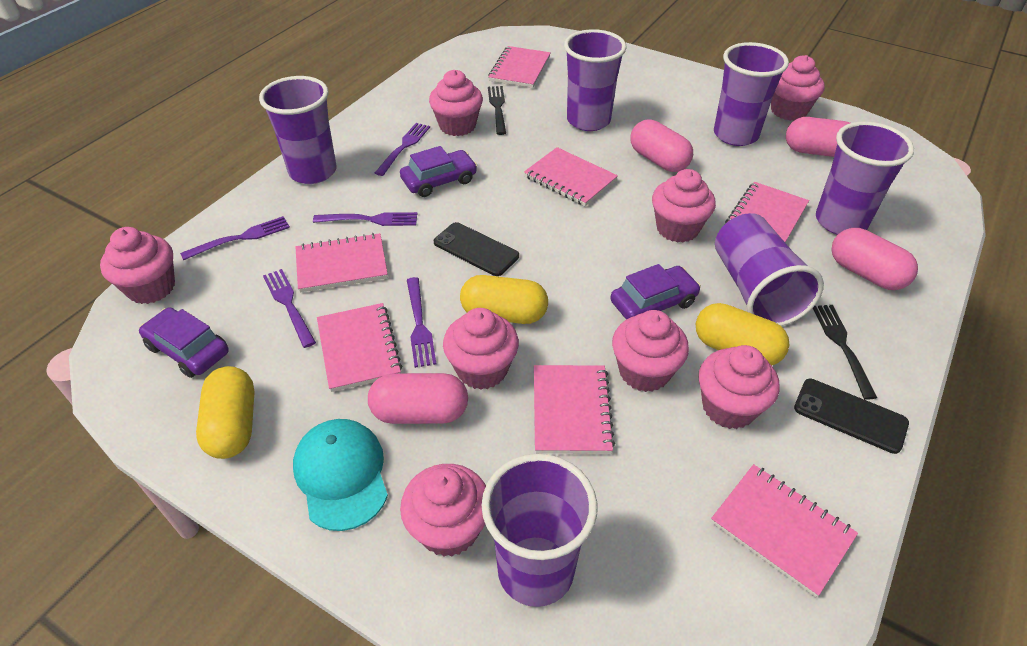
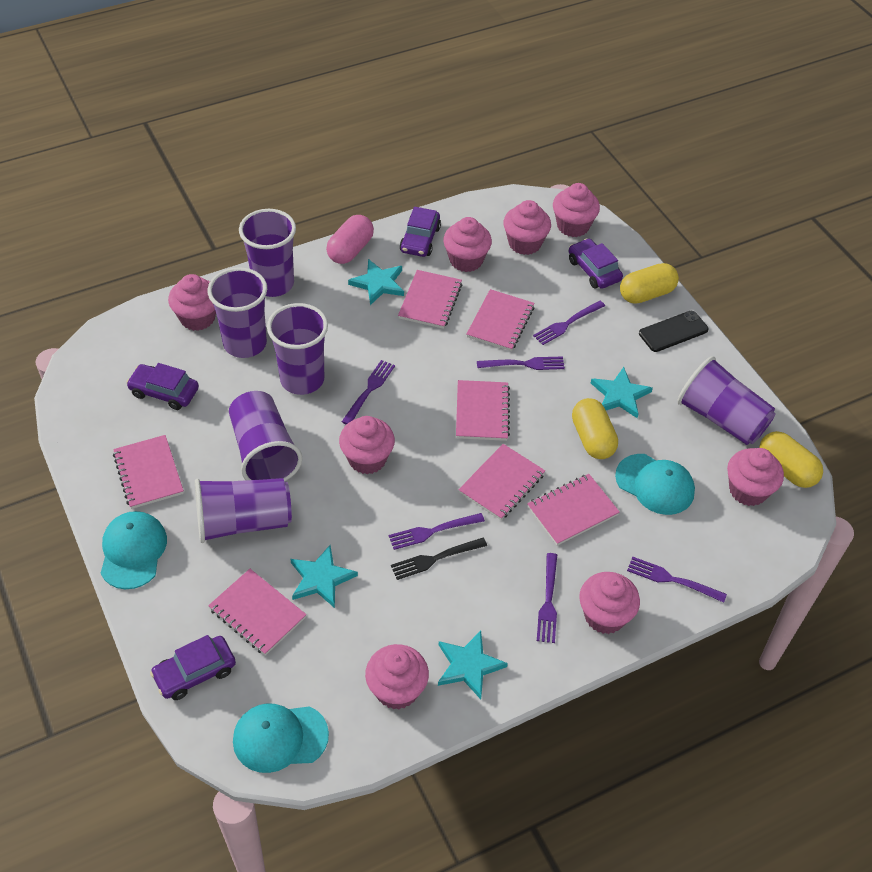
black fork: [488,86,506,135] [813,305,877,400] = 2 -> [391,538,487,580] = 1
black phone: [434,222,519,276] [794,379,909,454] = 2 -> [639,311,709,352] = 1
pink capsule: [368,373,468,424] [631,119,693,172] [786,117,850,157] [831,228,918,290] = 4 -> [326,215,374,264] = 1
purple car: [139,307,229,378] [400,146,477,197] [610,264,701,319] = 3 -> [126,363,199,410] [150,635,236,700] [400,207,441,257] [569,238,623,289] = 4
purple fork: [180,216,290,260] [263,269,316,348] [313,212,417,226] [375,123,430,176] [407,277,436,368] = 5 -> [342,360,395,425] [389,513,485,550] [477,356,565,370] [533,301,605,345] [537,553,557,643] [627,557,727,603] = 6
turquoise cap: [293,419,388,531] = 1 -> [101,511,167,589] [233,703,329,773] [615,454,695,515] = 3
turquoise star: none = 0 -> [290,545,358,608] [348,259,404,305] [438,631,508,699] [591,367,653,418] = 4

